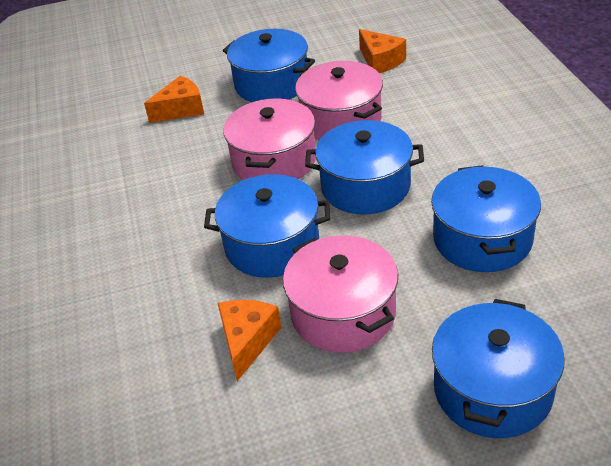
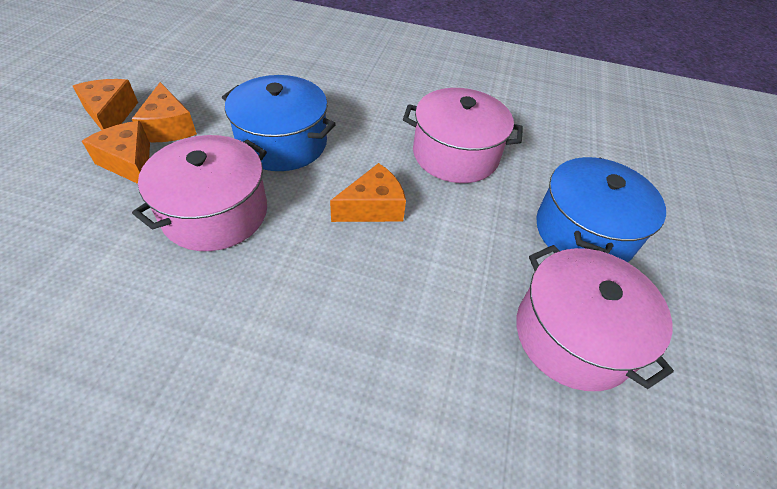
blue pot: [204,174,330,278] [223,29,315,102] [305,120,424,214] [431,165,541,272] [432,299,565,438] = 5 -> [222,75,336,171] [536,157,666,262] = 2
orange cheese: [144,76,204,123] [218,300,282,381] [359,29,406,73] = 3 -> [73,79,138,130] [82,121,150,184] [132,82,197,142] [330,163,406,222] = 4

